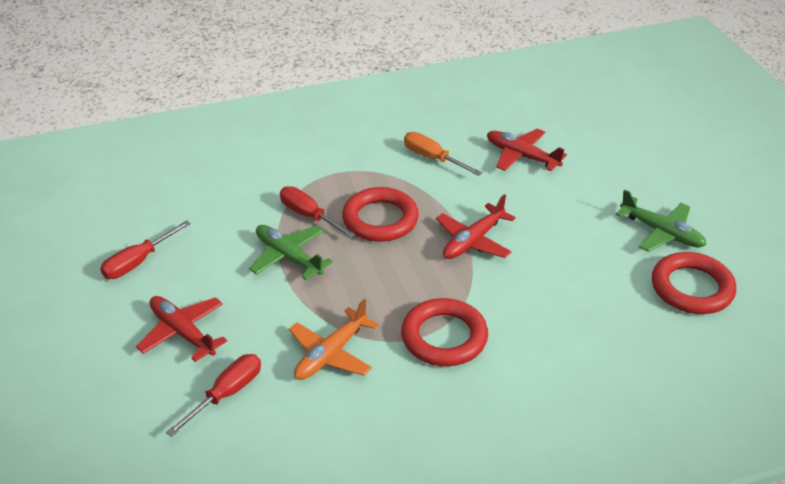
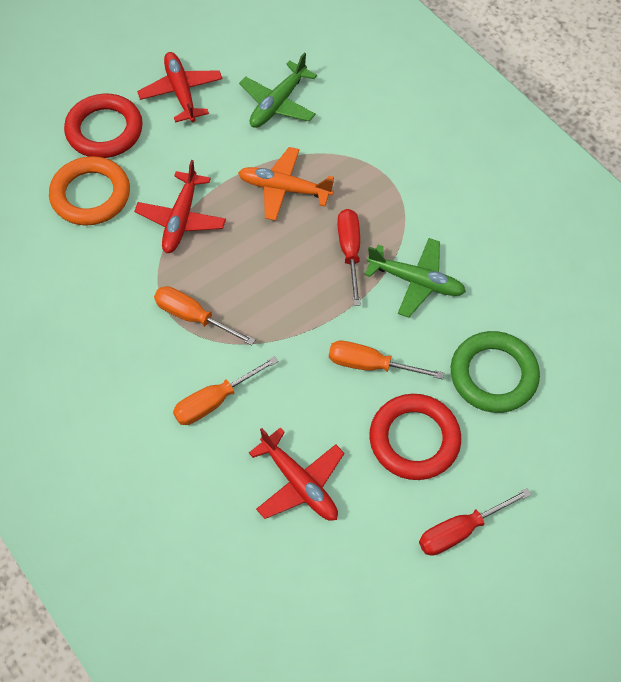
green ring: none = 0 -> [451,331,540,413] = 1
orange ring: none = 0 -> [49,156,130,226] = 1
orange screwdriver: [404,132,482,176] = 1 -> [154,286,255,346] [173,356,279,425] [329,341,444,379] = 3
red ring: [342,187,419,242] [401,298,488,366] [652,252,736,314] = 3 -> [64,94,143,158] [369,394,461,480] = 2
red screwdriver: [100,220,191,279] [166,354,261,437] [280,186,355,238] = 3 -> [337,209,361,306] [419,488,531,556] = 2

